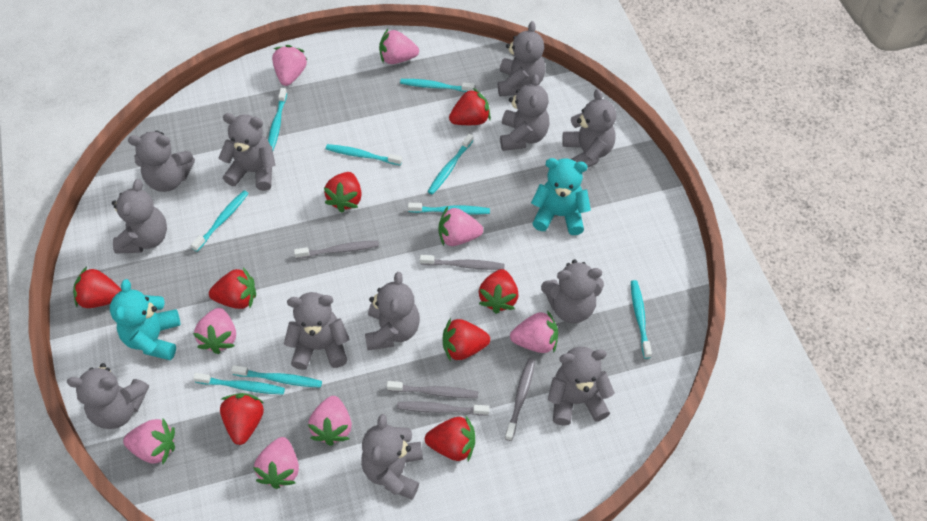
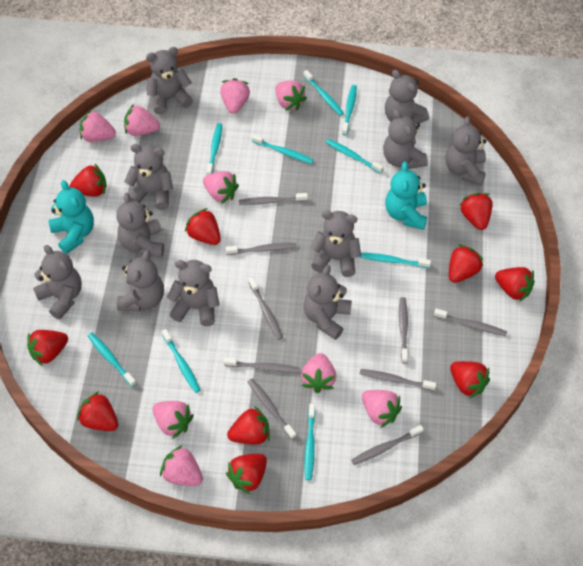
grey teddy bear: [67,363,149,429] [112,179,167,253] [128,130,195,192] [219,113,276,191] [284,292,349,370] [361,414,423,500] [365,272,420,350] [498,21,545,97] [500,74,550,151] [541,259,604,323] [548,347,615,426] [562,89,616,168] = 12 -> [33,245,82,320] [116,193,164,257] [117,250,164,312] [124,144,173,210] [146,47,193,115] [167,260,220,326] [304,265,352,340] [310,210,361,277] [383,109,428,169] [385,70,429,123] [446,116,486,185] = 11
grey toothbrush: [294,241,379,259] [387,381,478,398] [397,401,489,416] [420,255,505,270] [505,358,535,441] = 5 -> [224,357,300,373] [225,243,297,255] [239,193,308,205] [248,379,296,440] [249,277,283,340] [351,425,424,465] [360,369,436,391] [399,297,408,363] [434,309,507,336] = 9
pink strawberry: [123,419,175,464] [193,308,236,354] [253,437,299,489] [272,45,307,86] [308,396,352,446] [379,29,419,64] [438,207,483,246] [510,310,558,353] = 8 -> [80,110,116,142] [124,104,160,136] [153,401,194,439] [160,445,203,486] [203,171,239,204] [220,78,250,114] [276,81,307,111] [301,353,336,393] [362,390,402,428] = 9
red strawberry: [73,267,122,308] [209,267,256,309] [220,393,264,445] [324,172,362,213] [425,416,475,461] [443,318,490,361] [449,88,491,125] [479,269,519,314] = 8 -> [27,330,68,366] [69,163,107,197] [77,392,118,431] [185,208,221,245] [226,454,267,494] [227,406,270,444] [449,244,483,283] [450,361,490,398] [459,193,493,230] [495,267,534,302] = 10

